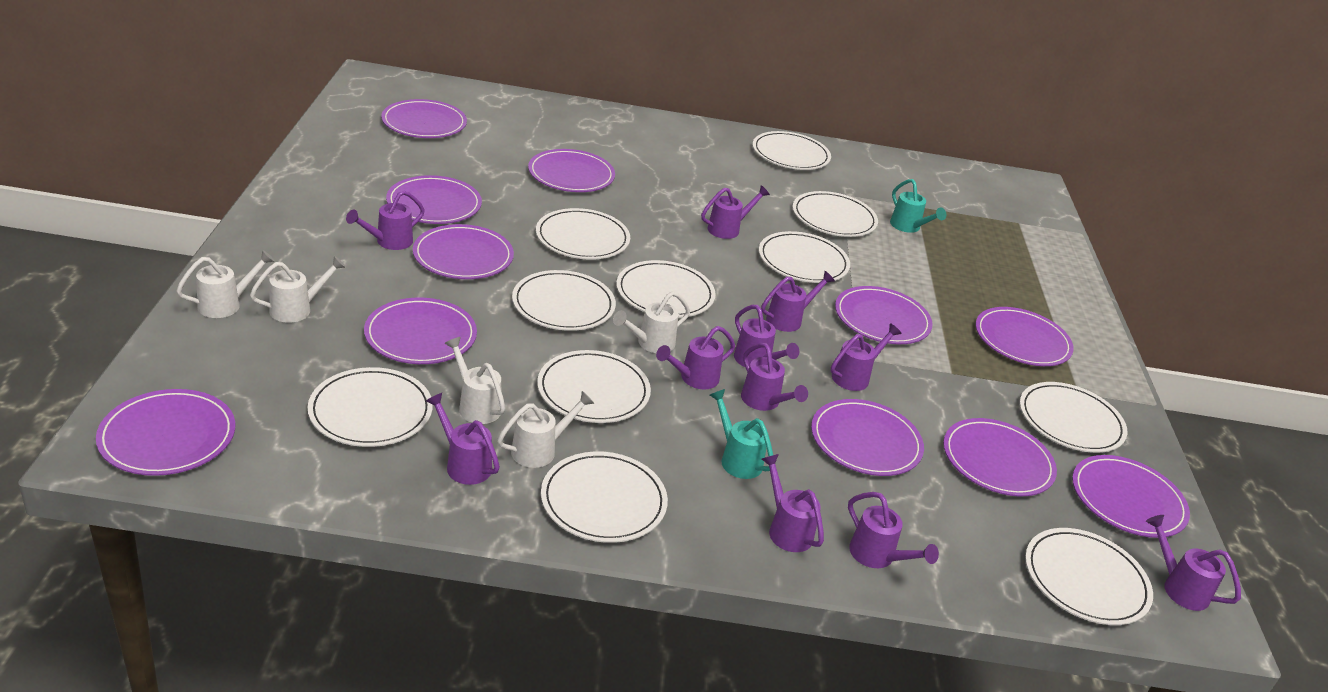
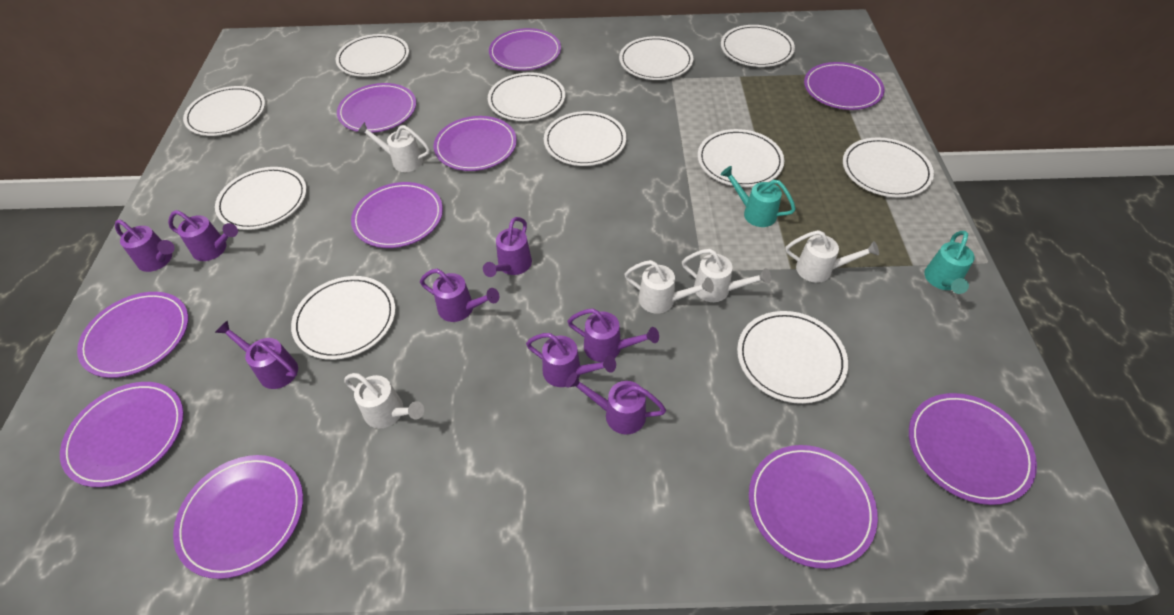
purple plate: [96,389,235,476] [364,298,477,364] [381,99,467,138] [386,175,482,224] [413,224,514,279] [528,149,615,192] [811,399,924,476] [835,286,933,344] [943,418,1057,496] [976,307,1074,366] [1072,455,1190,538] = 11 -> [60,382,184,487] [77,292,188,378] [173,455,303,579] [337,83,416,133] [351,182,443,248] [433,116,517,171] [489,28,561,71] [749,445,878,569] [804,62,885,110] [909,393,1037,505] = 10
purple watering can: [346,190,425,250] [426,393,500,485] [656,326,735,389] [701,185,770,239] [734,305,799,367] [741,343,808,411] [761,271,835,332] [762,454,824,552] [830,323,902,391] [848,492,939,568] [1146,515,1241,611] = 11 -> [115,219,175,272] [168,210,238,261] [215,320,298,389] [420,269,499,322] [483,217,532,277] [526,333,616,387] [566,372,666,434] [567,309,659,362] = 8

